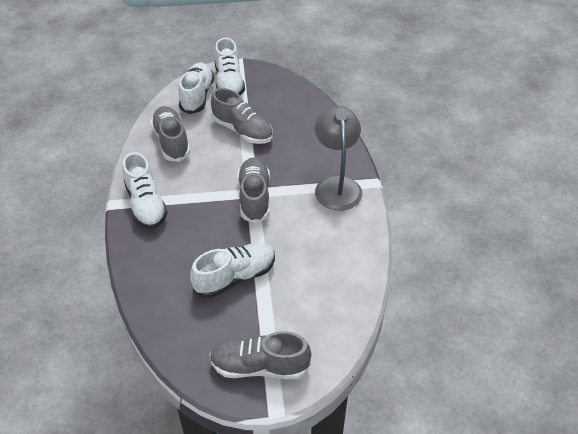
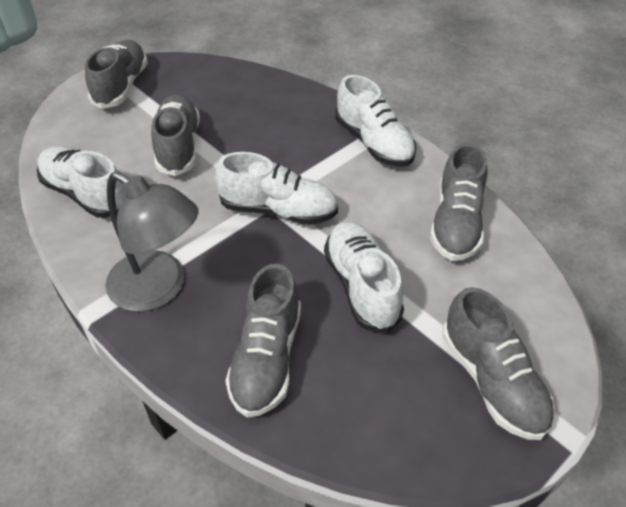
grey shoe: [151,106,190,162] [209,331,311,379] [211,88,273,144] [237,158,270,223] = 4 -> [85,40,148,109] [151,94,200,176] [225,264,301,417] [430,143,487,261] [442,287,555,440] = 5

